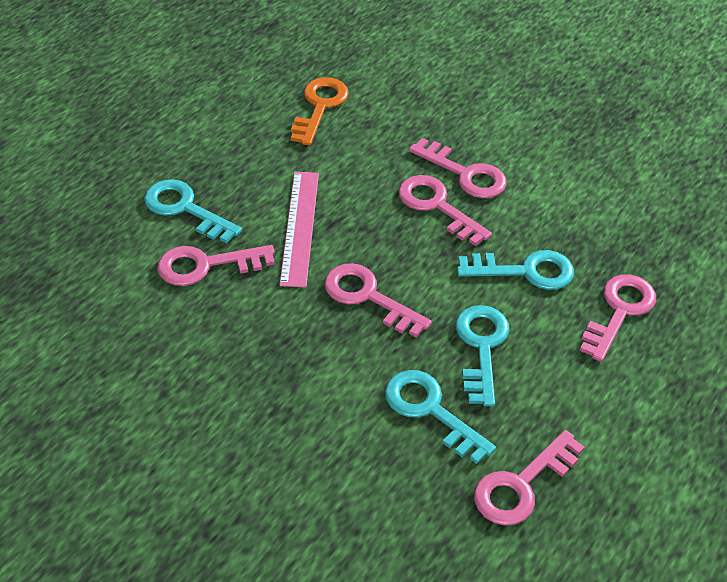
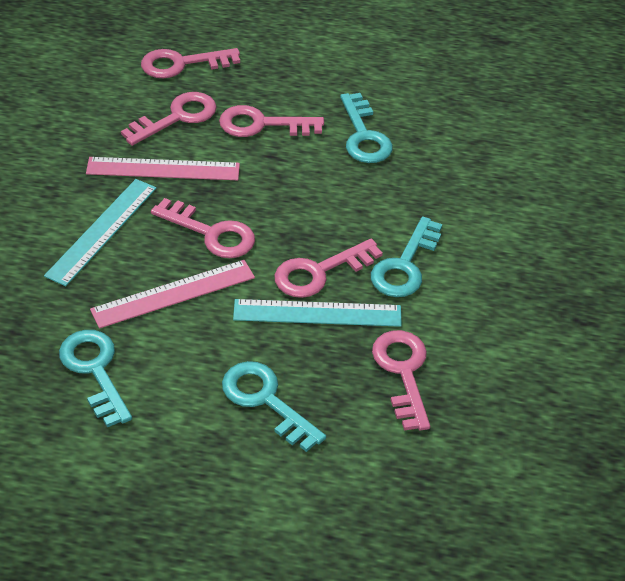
orange key: [291,77,349,146] = 1 -> none = 0
pink ruler: [280,171,319,288] = 1 -> [86,157,240,180] [90,260,255,328] = 2
turquoise ruler: none = 0 -> [44,179,156,286] [233,299,402,327] = 2

